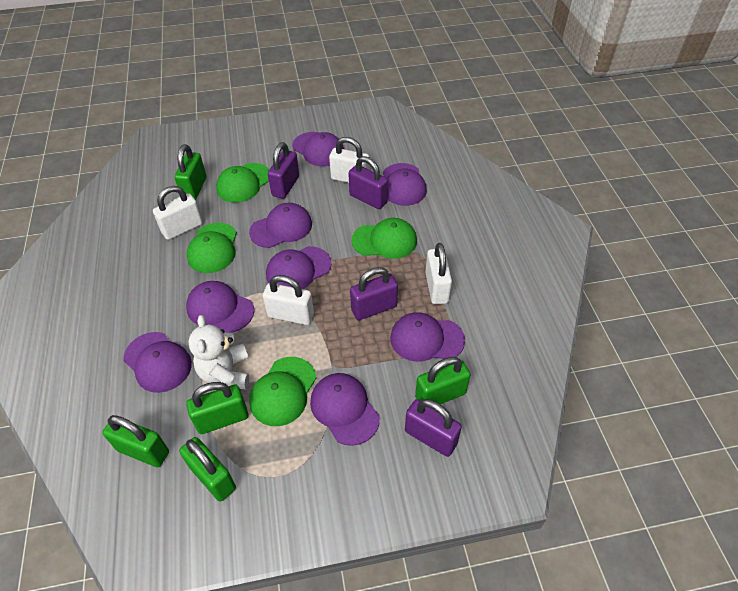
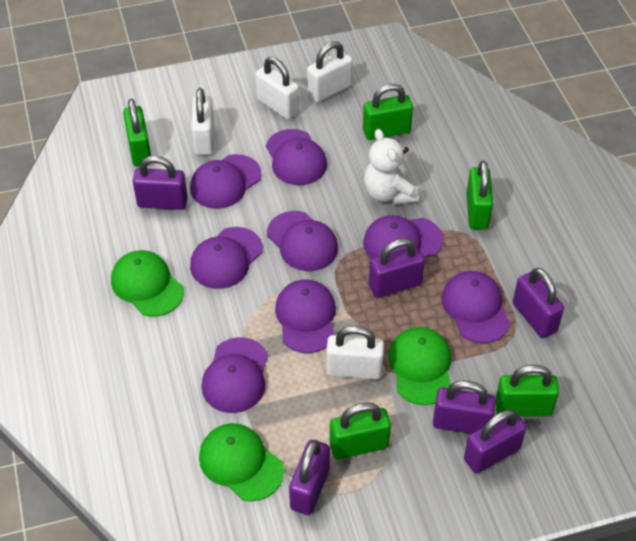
green cap: [187,223,237,273] [216,163,269,203] [249,357,316,426] [352,218,417,259] = 4 -> [111,250,184,317] [199,423,284,502] [389,327,451,405] = 3
purple padlock: [268,142,299,199] [348,156,388,209] [350,267,398,320] [405,399,462,457] = 4 -> [133,156,188,210] [289,440,330,515] [369,238,425,298] [433,380,496,434] [464,409,527,474] [513,268,564,338] = 6

